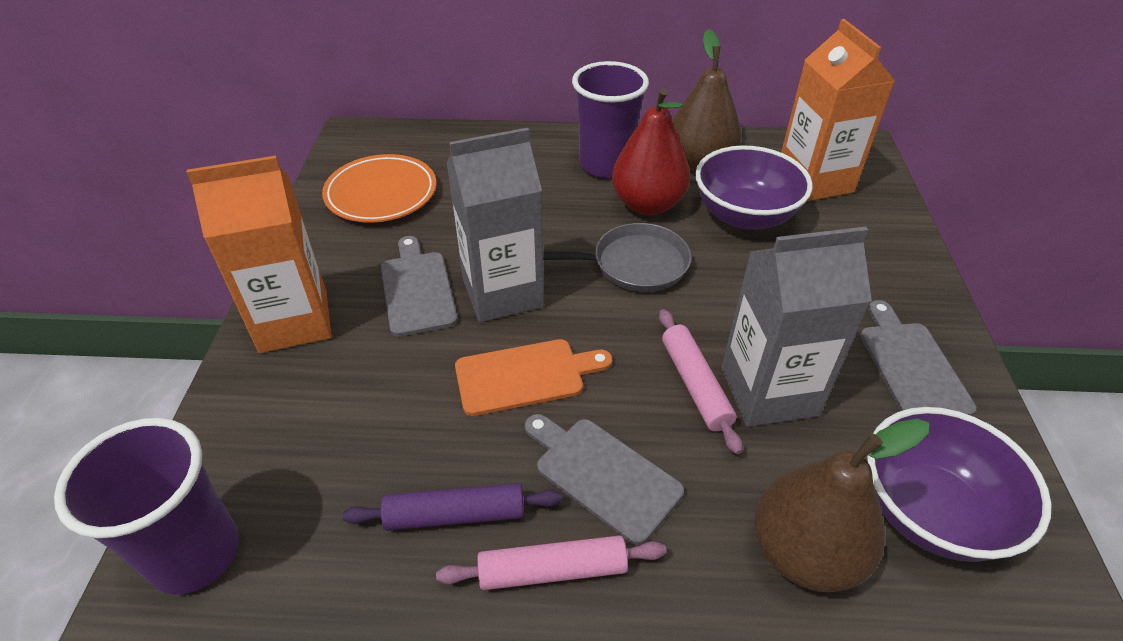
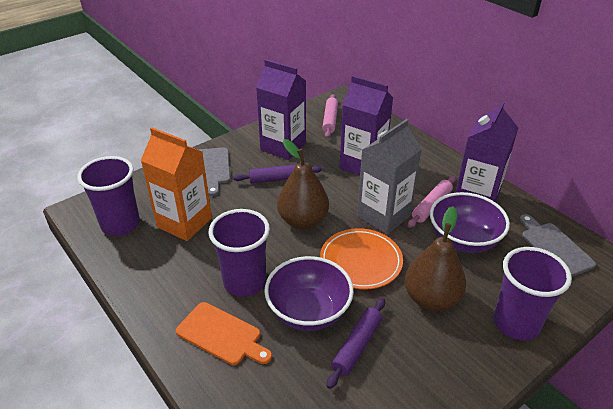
grey carton: [447,128,544,322] [721,227,872,427] = 2 -> [357,119,422,234] = 1
grey cutting board: [381,236,458,337] [525,414,684,545] [860,300,977,416] = 3 -> [199,147,230,196] [520,214,596,277] = 2
grey pan: [543,223,691,292] = 1 -> none = 0
orange carton: [186,156,331,353] [781,19,895,201] = 2 -> [140,128,212,241] = 1
purple carton: none = 0 -> [256,59,306,160] [340,76,393,176] [455,101,518,203] = 3
purple cup: [54,418,239,595] [572,61,649,178] = 2 -> [77,156,140,236] [209,209,270,297] [494,247,572,340] = 3
purple rolling pin: [342,483,562,531] = 1 -> [233,165,322,183] [327,298,385,389] = 2
red pear: [612,88,690,215] = 1 -> none = 0

